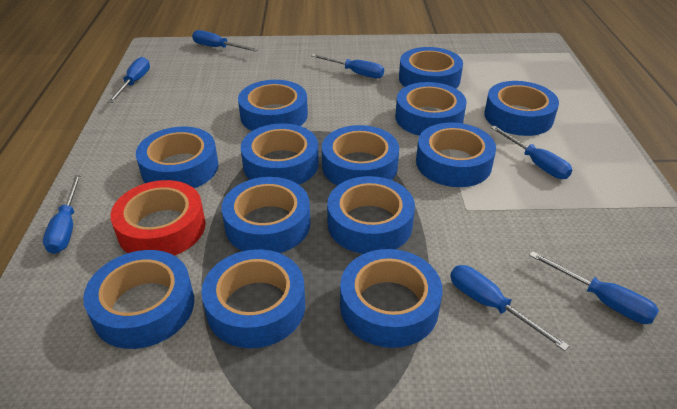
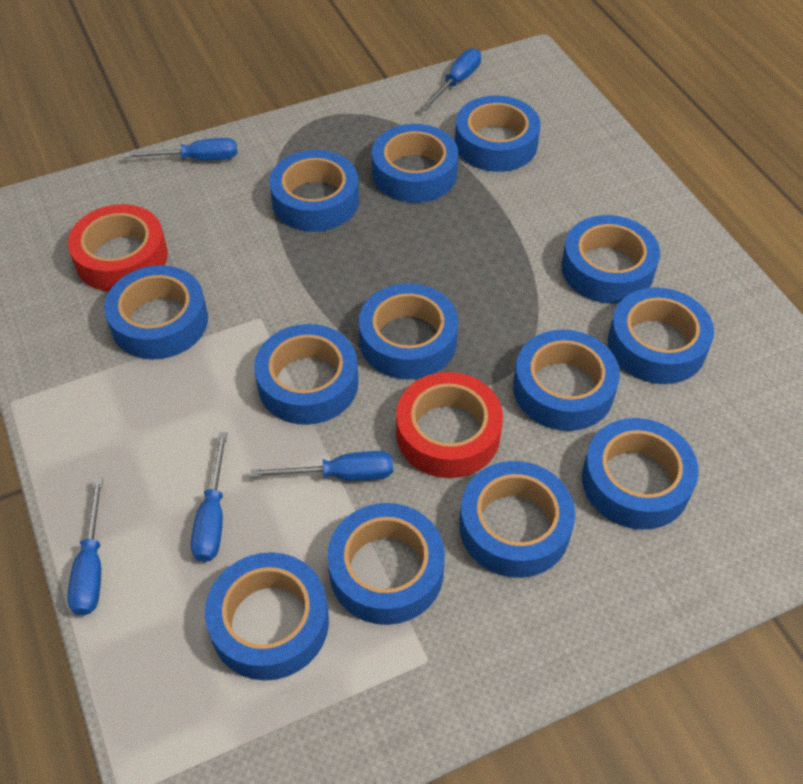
blue screwdriver: [43,175,81,254] [108,57,150,103] [192,30,258,52] [311,54,384,79] [450,265,569,351] [491,126,572,179] [529,251,659,324] = 7 -> [67,478,103,616] [124,138,237,160] [191,432,228,562] [250,451,393,481] [421,48,481,111] = 5
red tape: [110,180,206,255] = 1 -> [68,204,168,291] [396,372,503,478] = 2

